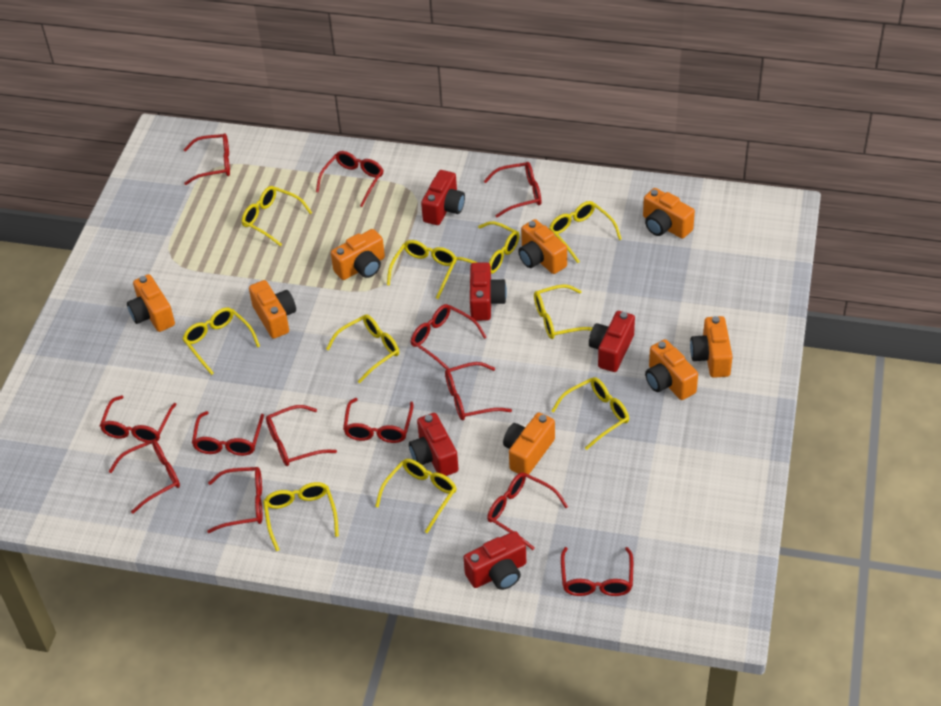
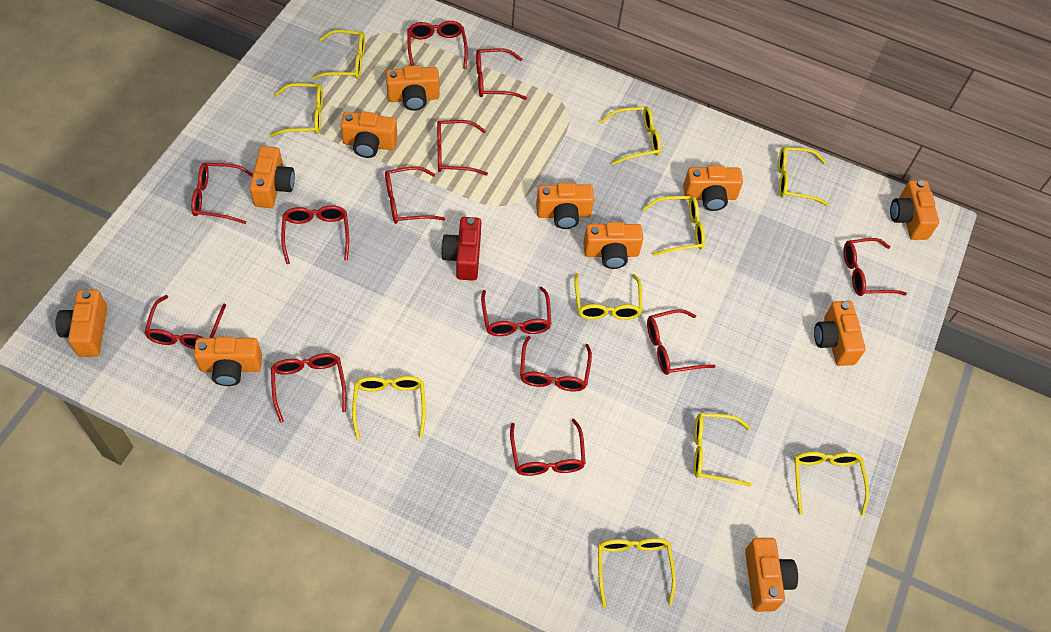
orange camera: [127,274,175,332] [249,280,296,339] [331,229,385,280] [503,413,555,474] [518,219,567,274] [643,188,695,239] [645,339,698,400] [690,316,733,378] = 8 -> [56,290,107,357] [194,337,262,386] [250,146,295,208] [341,111,398,158] [386,65,440,111] [536,183,594,229] [583,222,643,269] [683,165,743,211] [745,538,798,612] [814,301,866,366] [890,180,939,240] = 11
red camera: [409,413,459,476] [421,170,465,225] [463,531,526,590] [470,262,507,321] [589,311,635,372] = 5 -> [441,217,481,281] = 1

